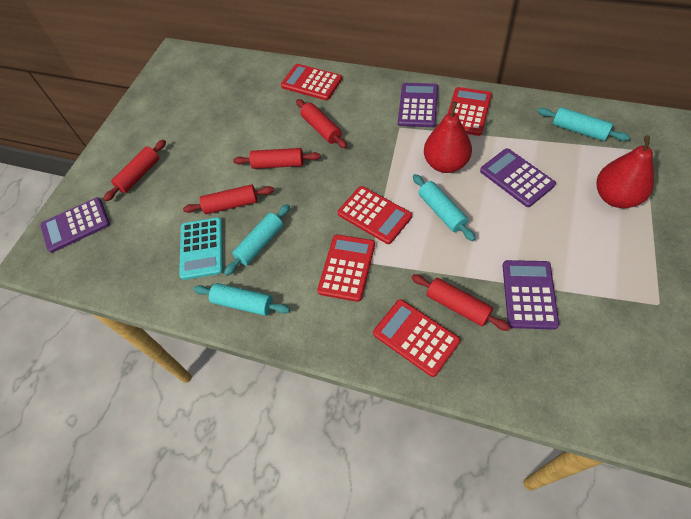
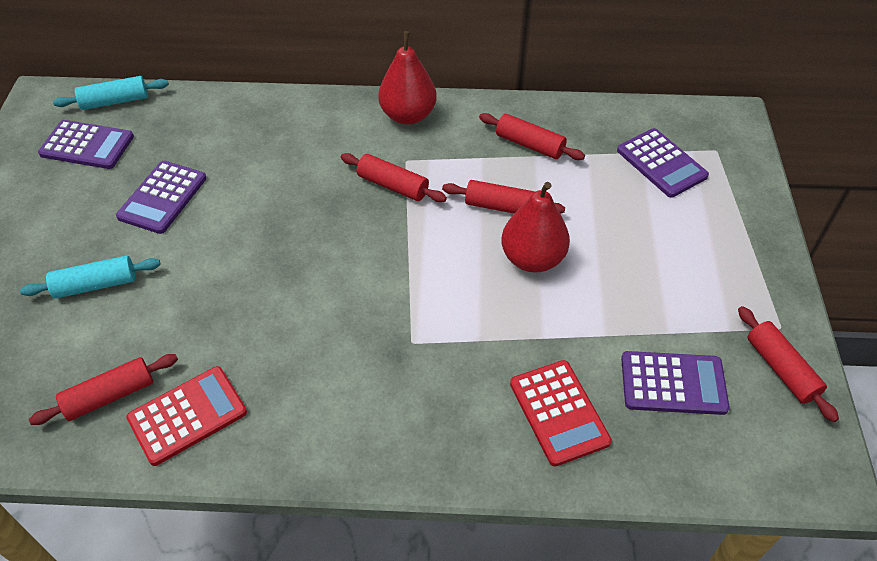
red calculator: [281,64,342,100] [317,234,375,302] [338,186,412,244] [373,299,460,377] [448,87,492,136] = 5 -> [126,366,247,466] [510,360,612,466] = 2
turquoise calculator: [179,217,223,280] = 1 -> none = 0
turquoise rolling pin: [193,283,290,316] [224,204,290,276] [413,174,476,241] [537,107,630,141] = 4 -> [20,256,161,299] [53,76,169,110] = 2

